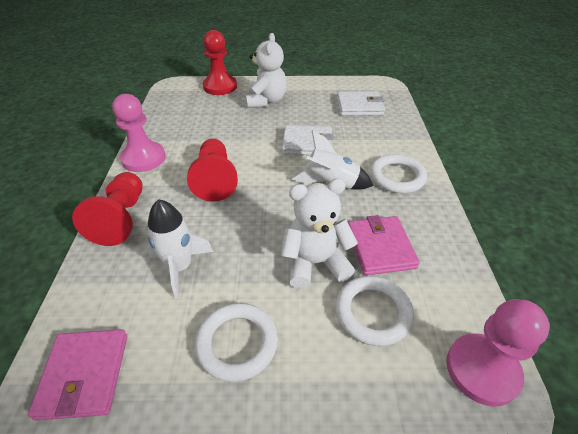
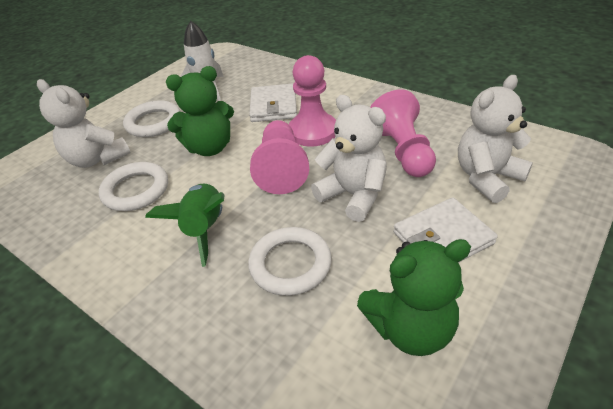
green rocket: none = 0 -> [145,184,225,267] = 1
green teddy bear: none = 0 -> [166,66,234,156] [357,239,471,356] = 2
pink pawn: [112,94,166,172] [446,299,550,407] = 2 -> [250,120,309,194] [288,55,336,147] [370,90,436,177] = 3
pink wallet: [28,329,127,421] [348,215,420,275] = 2 -> none = 0
red pawn: [72,172,143,246] [187,139,238,202] [203,30,237,95] = 3 -> none = 0
white rocket: [147,199,213,299] [291,130,373,190] = 2 -> [180,21,224,101] = 1
white teddy bear: [246,33,287,108] [281,179,358,289] = 2 -> [37,79,130,168] [311,95,387,222] [458,75,533,203] = 3

